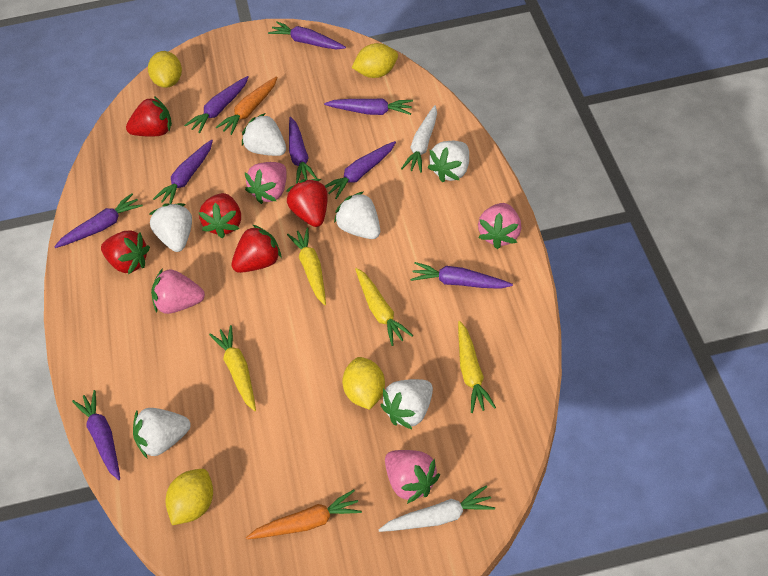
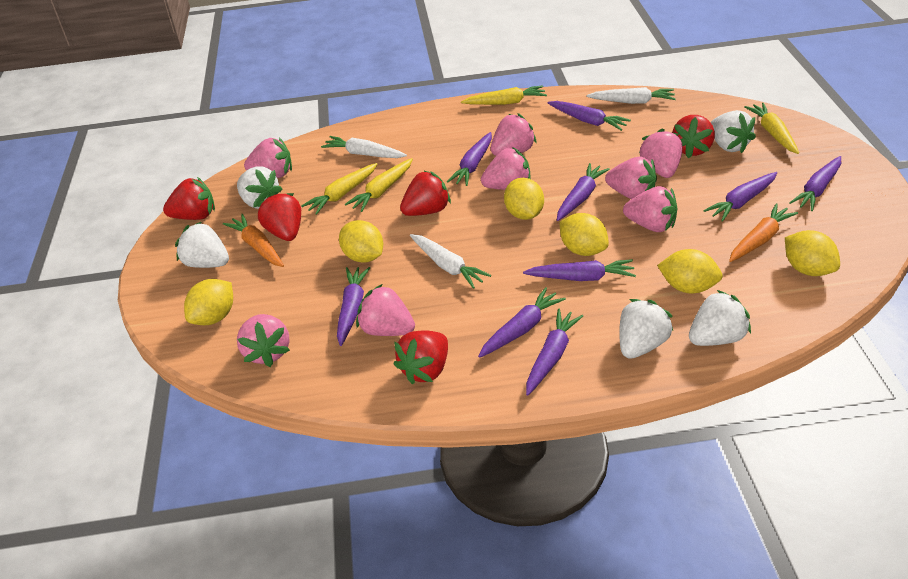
pink strawberry: [151,268,205,314] [245,162,287,204] [385,450,440,504] [478,203,521,249] = 4 -> [237,314,290,367] [244,137,292,178] [356,284,415,336] [481,147,531,190] [491,113,537,156] [605,157,657,199] [623,186,677,232] [639,128,682,178] = 8
white carrot: [378,486,495,532] [401,105,437,173] = 2 -> [321,136,407,158] [410,234,491,289] [586,87,676,104] = 3
white strawberry: [133,408,191,459] [149,203,192,252] [242,113,286,156] [334,191,380,239] [381,379,433,429] [428,141,469,183] = 6 -> [175,222,229,268] [237,166,282,209] [619,299,673,359] [689,290,751,346] [711,110,756,153] = 5
yellow lemon: [148,51,182,88] [166,469,213,525] [342,357,385,410] [352,43,398,78] = 4 -> [184,279,233,325] [339,220,383,263] [504,178,544,220] [560,213,609,256] [657,249,723,293] [785,230,840,276] = 6

